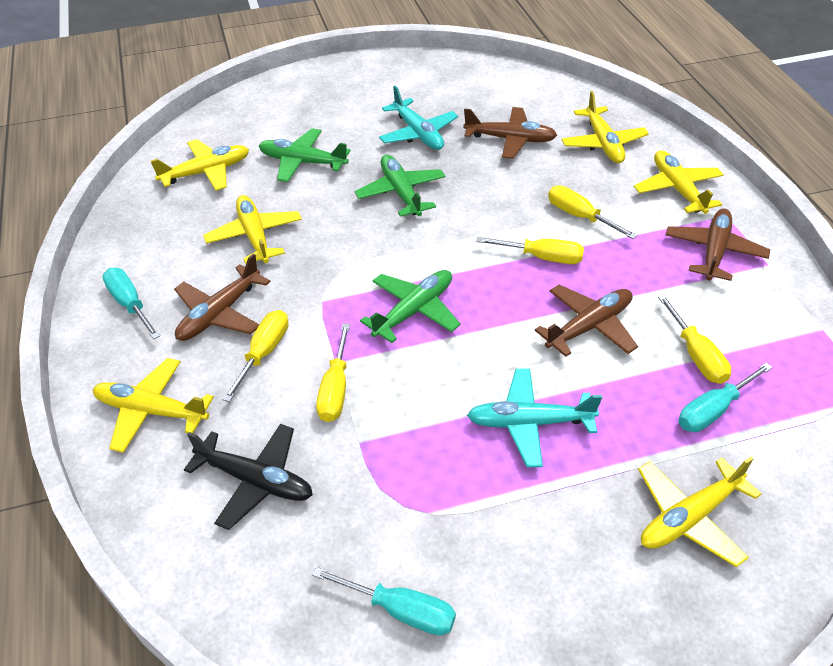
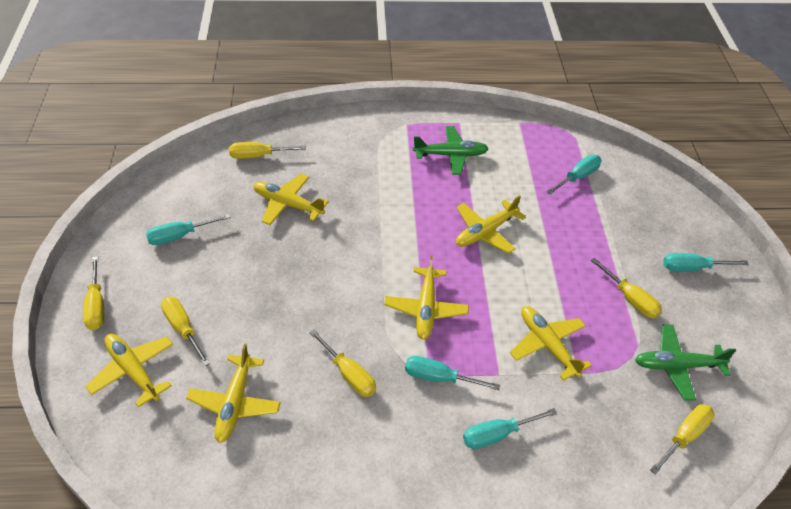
black plane: [184,424,313,530] = 1 -> none = 0
brown plane: [174,253,271,341] [463,107,557,159] [535,284,638,357] [665,208,770,281] = 4 -> none = 0
green plane: [259,128,351,182] [355,155,445,217] [360,270,461,343] = 3 -> [413,126,489,175] [635,325,736,400] = 2
turquoise plane: [379,86,458,150] [467,368,602,467] = 2 -> none = 0
turquoise screwdriver: [102,268,160,339] [312,567,456,635] [679,363,773,432] = 3 -> [146,214,231,245] [405,356,500,390] [463,408,557,449] [546,155,601,194] [663,253,749,272] = 5
yellow screwdriver: [222,310,288,402] [316,324,350,422] [476,237,584,264] [548,186,637,239] [658,295,731,384] = 5 -> [83,256,104,330] [161,297,210,366] [229,142,306,159] [309,329,376,397] [591,258,662,318] [650,404,714,475] = 6

